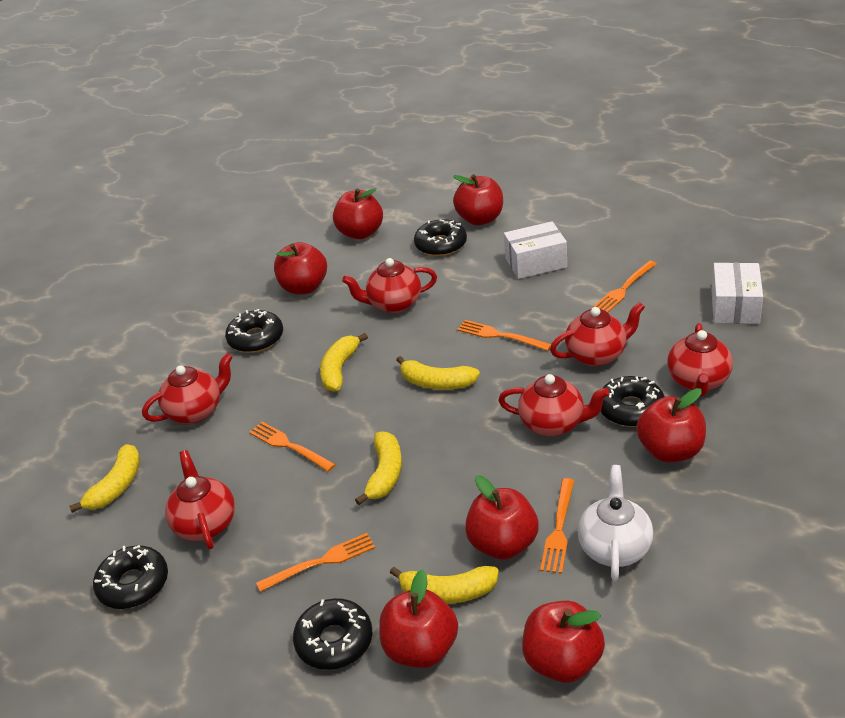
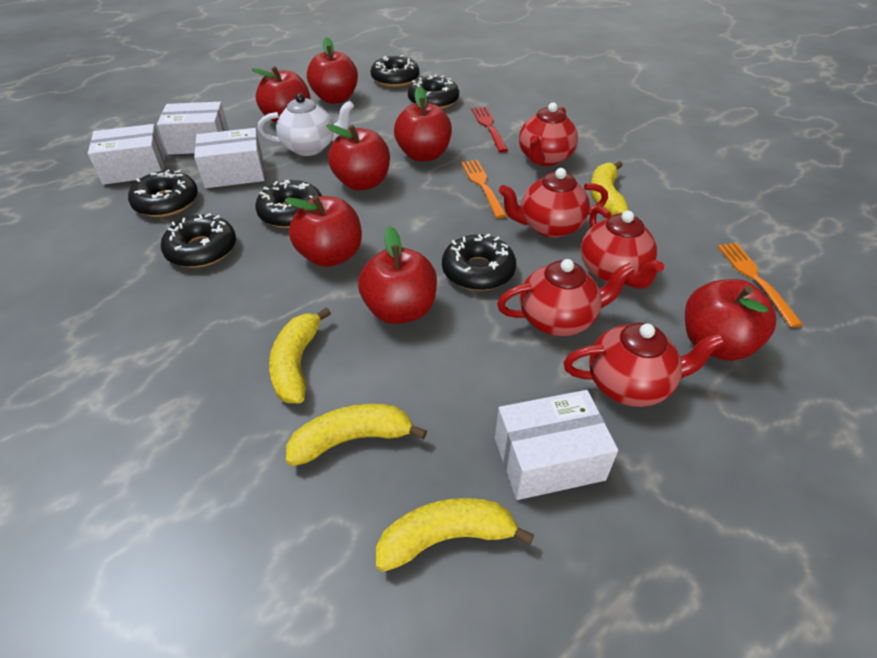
black donut: [93,545,168,609] [225,309,283,353] [293,598,372,670] [414,219,467,256] [601,376,665,427] = 5 -> [128,170,198,217] [161,213,236,268] [255,180,322,228] [371,55,419,87] [408,75,459,109] [442,234,516,291] = 6
orange fork: [249,422,336,472] [256,533,375,592] [457,320,551,351] [540,478,574,574] [593,260,657,312] = 5 -> [461,160,507,219] [717,243,803,327] = 2
red fork: none = 0 -> [471,107,508,152] = 1
red teapot: [142,353,233,424] [165,450,235,549] [342,258,437,313] [498,374,609,436] [550,302,645,366] [667,323,733,396] = 6 -> [497,259,635,336] [499,168,608,238] [519,102,578,166] [563,323,725,407] [581,206,664,289] = 5
white box: [504,221,567,279] [711,263,763,324] = 2 -> [88,124,165,185] [157,102,229,155] [194,128,264,188] [495,390,618,500] = 4
yellow banana: [69,444,140,513] [320,333,368,392] [355,431,402,505] [390,566,499,604] [396,356,480,390] = 5 -> [269,307,331,403] [286,404,427,466] [376,498,534,572] [591,161,629,216] = 4

